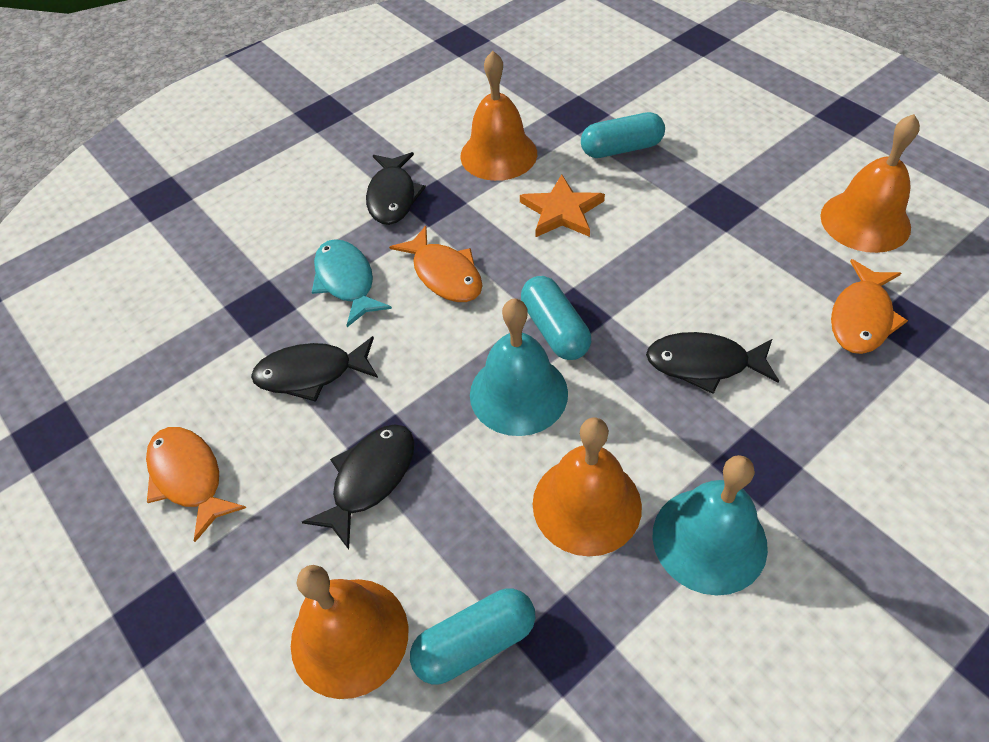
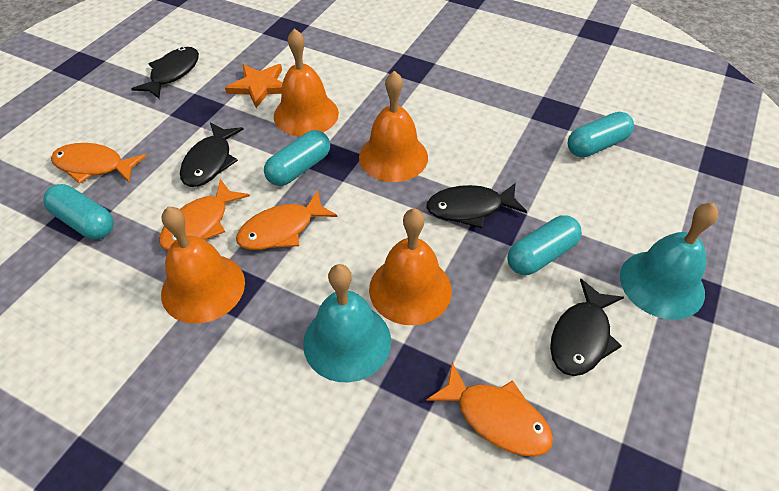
orange fish: [146,427,246,542] [389,226,483,302] [831,259,908,354] = 3 -> [51,143,147,184] [159,179,250,250] [236,190,337,250] [426,362,553,456] = 4
turquoise capsule: [410,588,535,685] [521,276,591,360] [581,112,665,158] = 3 -> [43,184,114,239] [264,130,330,186] [507,215,582,275] [568,112,634,157] = 4
turquoise fish: [312,239,392,327] = 1 -> none = 0

